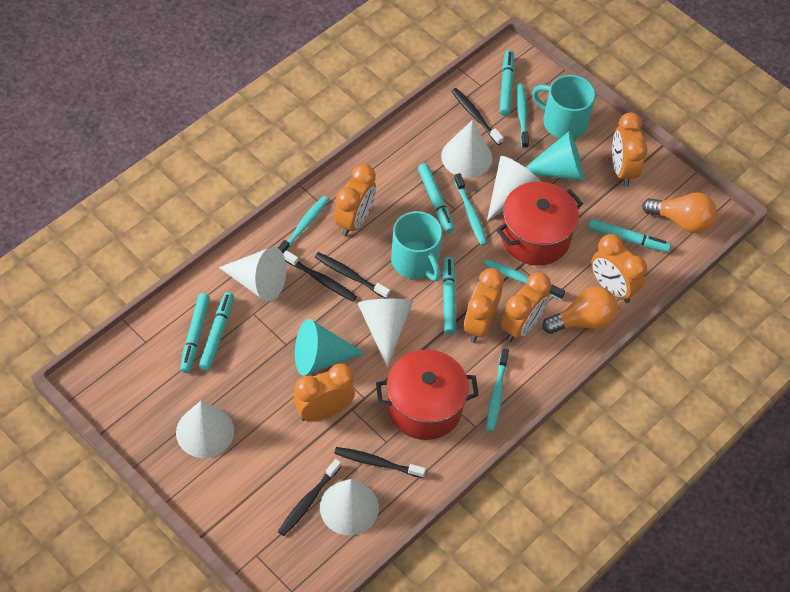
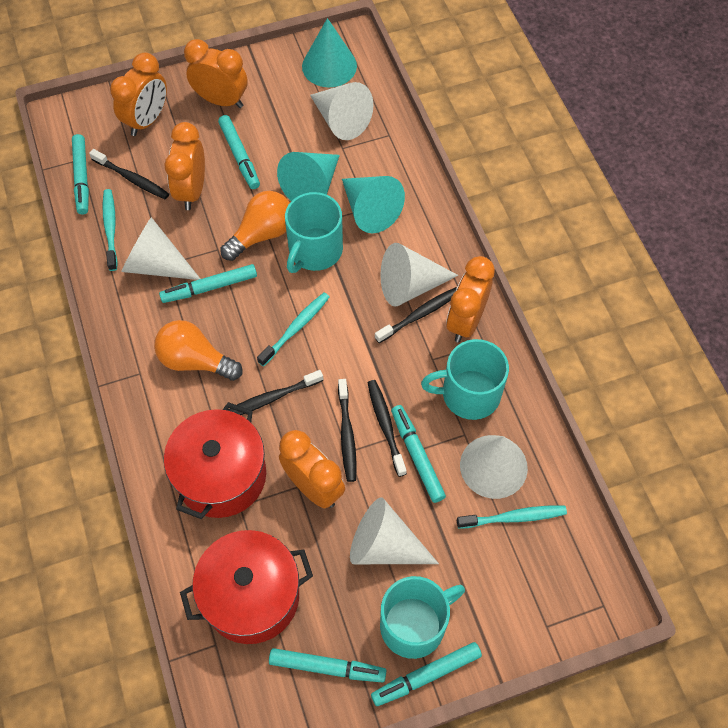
orange clock: [293,364,355,421] [334,164,376,236] [464,268,504,343] [501,272,551,342] [591,234,647,303] [612,112,648,187] = 6 -> [110,53,167,136] [164,122,205,210] [184,39,247,108] [279,430,345,508] [446,256,495,343] = 5
turquoise cone: [295,319,366,375] [525,131,584,181] = 2 -> [277,152,340,201] [302,18,357,87] [342,176,405,233] = 3
turquoise mug: [391,211,443,281] [532,75,596,139] = 2 -> [285,192,343,273] [380,576,465,659] [421,339,509,420] = 3
turquoise toothbrush: [278,196,329,253] [454,173,487,246] [484,259,565,300] [486,348,509,432] [516,83,529,149] = 5 -> [103,189,118,271] [257,292,330,367] [457,505,567,529] = 3
white cone: [176,401,234,458] [219,247,286,302] [320,479,379,535] [358,299,413,367] [441,120,492,178] [487,156,541,221] = 6 -> [121,217,200,280] [310,82,374,140] [350,497,439,564] [380,243,458,307] [460,435,528,499] = 5

